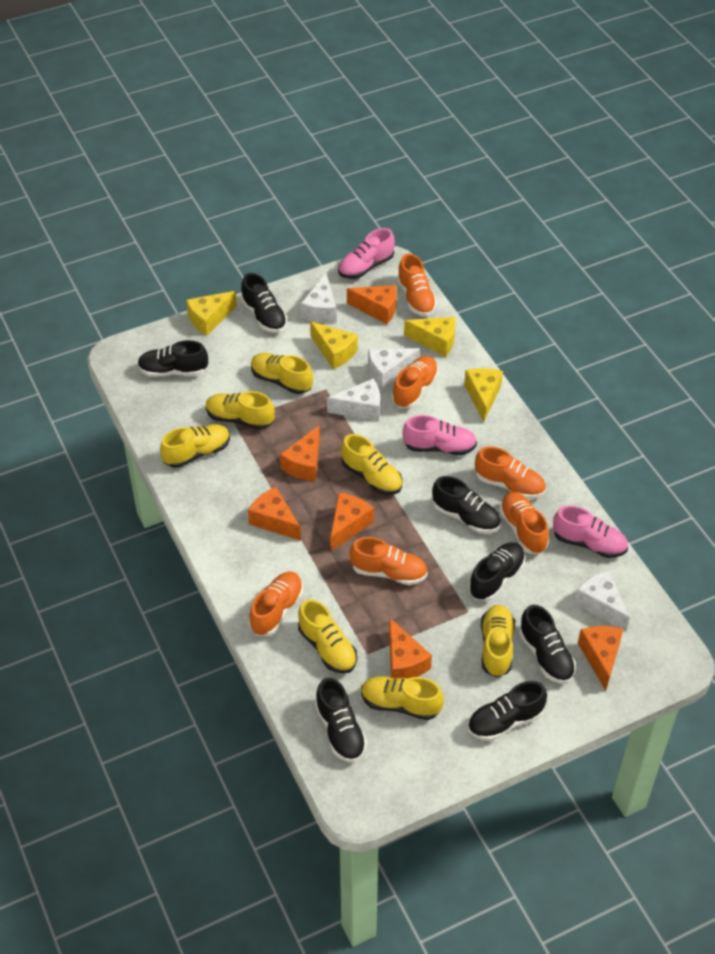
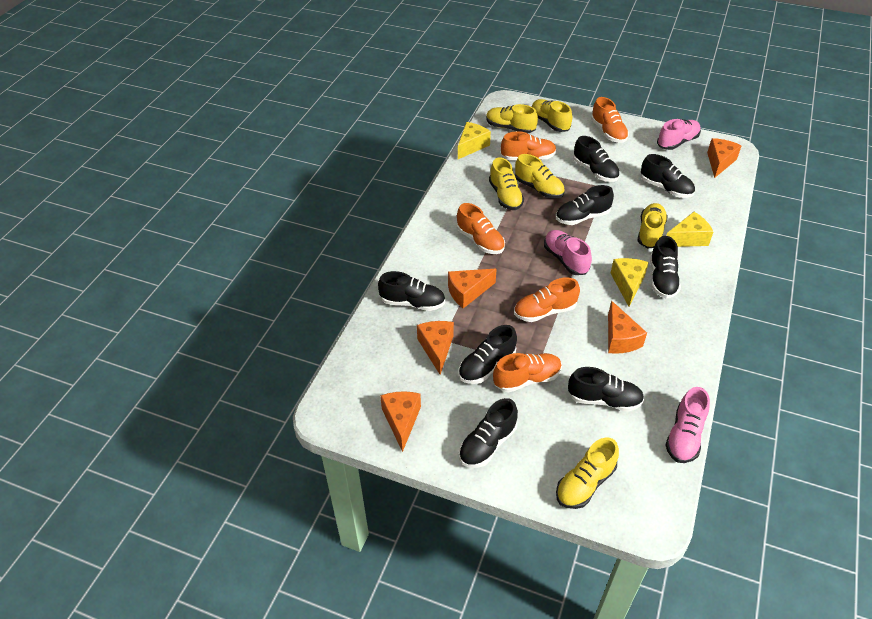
black shoe: [137,340,208,377] [241,273,287,333] [315,677,367,762] [432,476,501,534] [468,681,547,741] [469,542,525,601] [519,605,576,684] = 7 -> [378,271,445,311] [458,325,517,384] [459,398,518,468] [556,185,614,225] [568,367,644,412] [573,136,620,182] [641,154,695,198] [650,236,681,298] = 8
orange cheese: [248,487,301,541] [280,425,320,481] [330,493,374,551] [347,285,397,324] [389,618,432,679] [578,626,623,691] = 6 -> [380,391,421,452] [417,321,454,375] [448,269,497,308] [608,301,647,354] [707,138,742,178] = 5
orange shoe: [249,571,303,636] [350,537,428,585] [392,356,438,408] [397,254,437,316] [475,446,546,499] [499,492,549,554] = 6 -> [457,203,505,254] [493,353,562,393] [501,131,557,161] [514,277,580,322] [591,97,629,143] = 5
white cheese: [301,273,337,323] [327,379,380,421] [368,348,420,389] [574,570,630,631] = 4 -> none = 0
yellow cheese: [186,291,237,336] [310,321,358,369] [404,317,456,357] [464,368,503,422] = 4 -> [458,122,491,159] [611,258,649,307] [666,212,714,247] = 3
yellow shoe: [160,424,230,468] [206,391,275,430] [251,353,313,394] [298,599,357,674] [341,434,402,495] [361,676,444,720] [481,605,515,678] = 7 -> [486,104,538,133] [489,157,524,210] [515,154,565,198] [532,99,572,132] [556,437,619,509] [638,203,668,249] = 6

